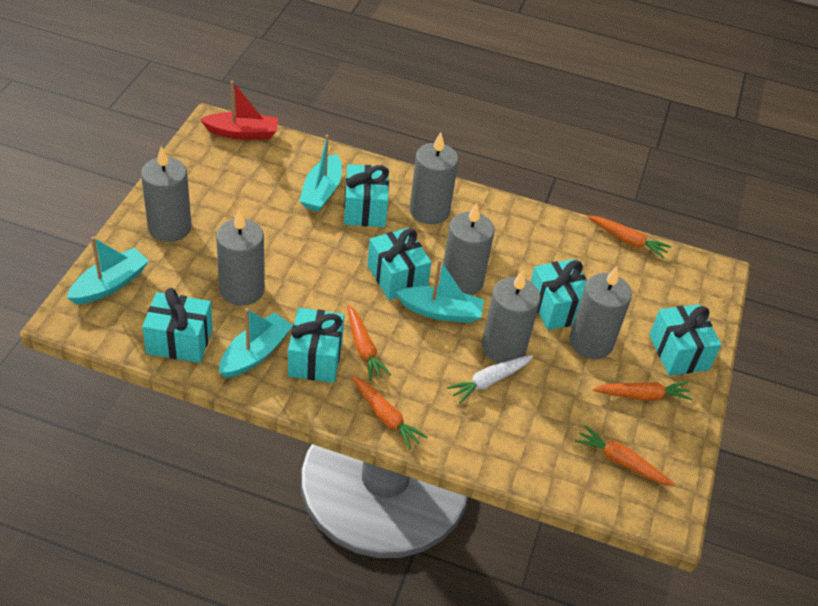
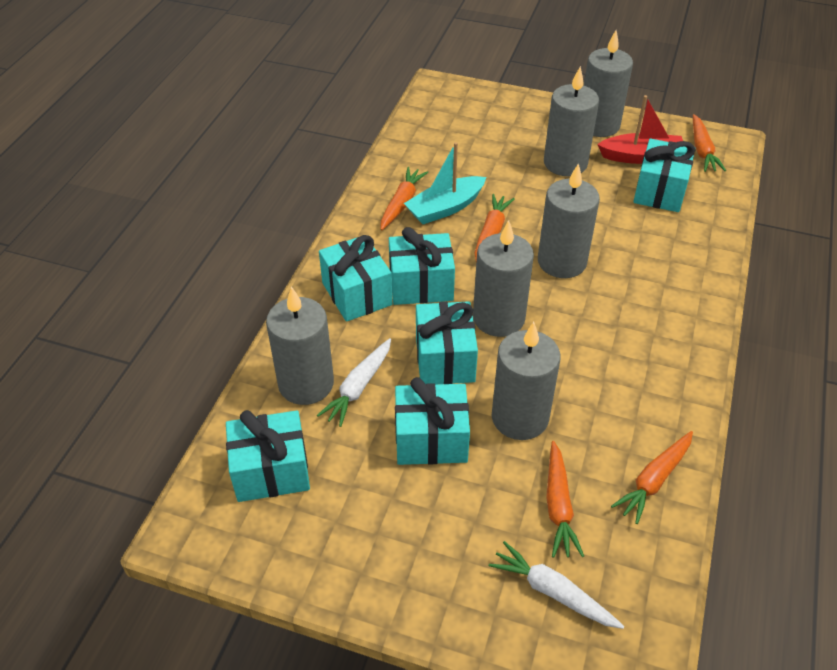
turquoise boat: [67,237,149,305] [219,308,293,378] [299,135,342,212] [396,259,484,323] = 4 -> [404,142,486,224] = 1
white carrot: [447,355,533,404] = 1 -> [317,338,391,427] [489,541,624,629] = 2

